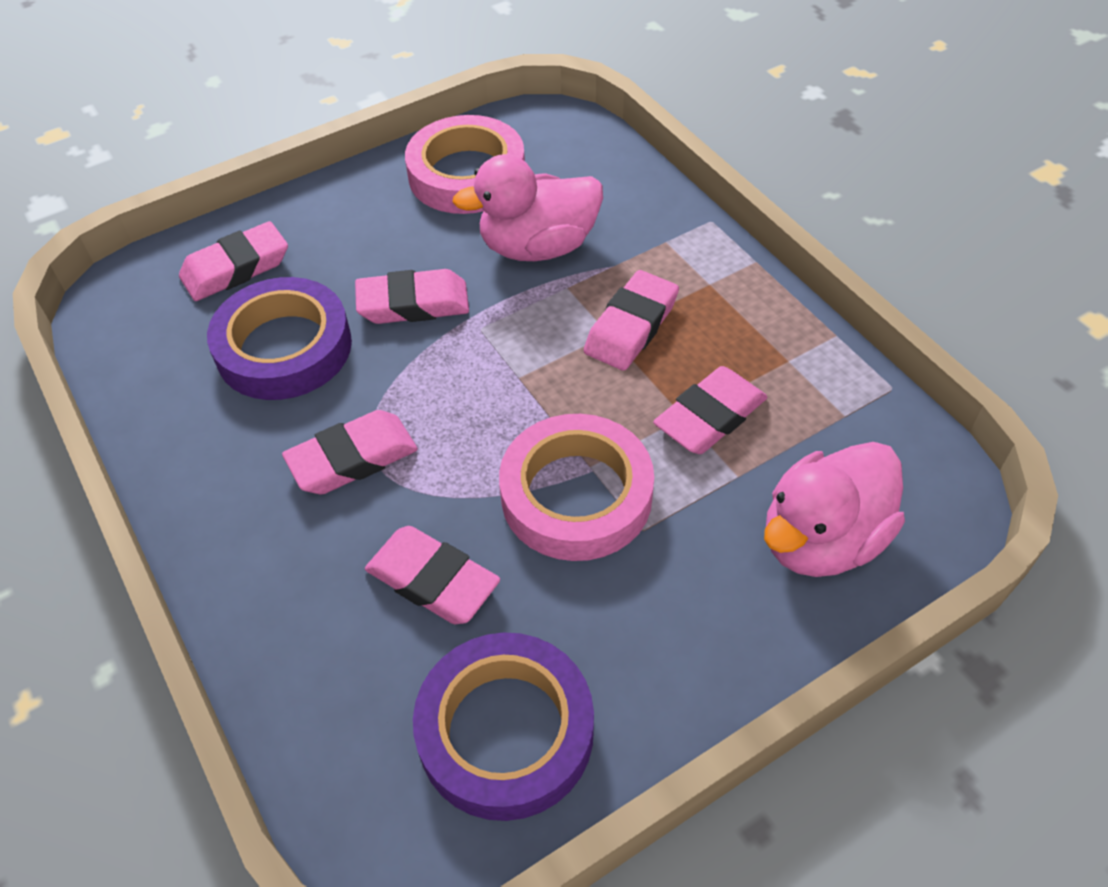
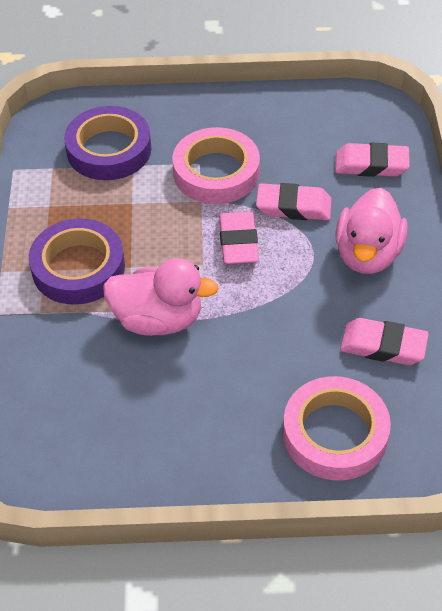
pink eraser: [179,221,288,301] [282,410,418,494] [355,269,469,324] [365,526,500,624] [584,270,679,371] [653,366,768,454] = 6 -> [219,211,259,264] [256,183,331,220] [335,143,410,177] [340,318,429,365] = 4

